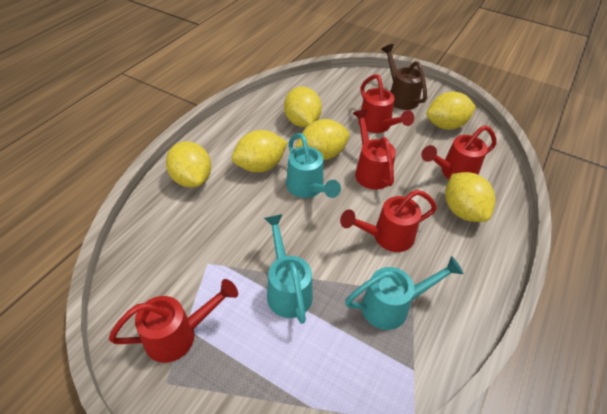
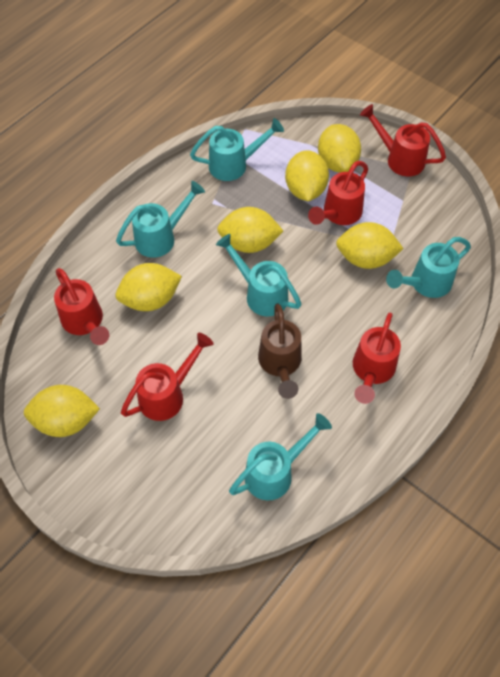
turquoise watering can: [264,214,313,324] [286,133,341,198] [345,256,464,330] = 3 -> [116,181,205,258] [190,118,284,181] [216,234,301,317] [229,413,332,500] [386,237,471,298] = 5

